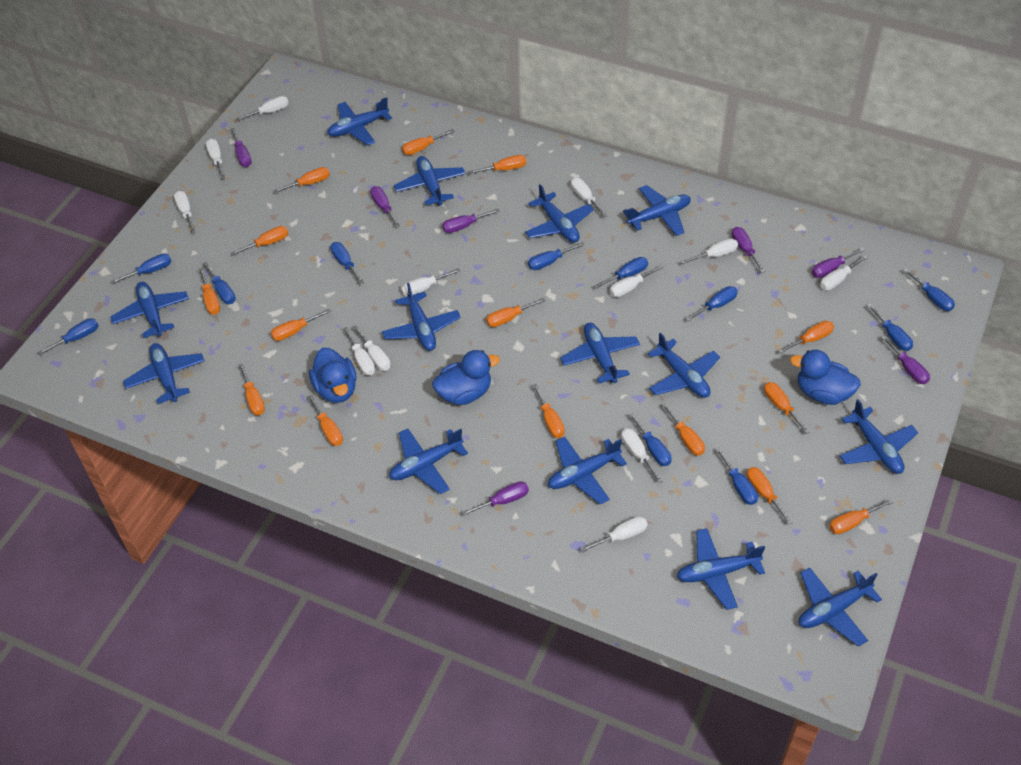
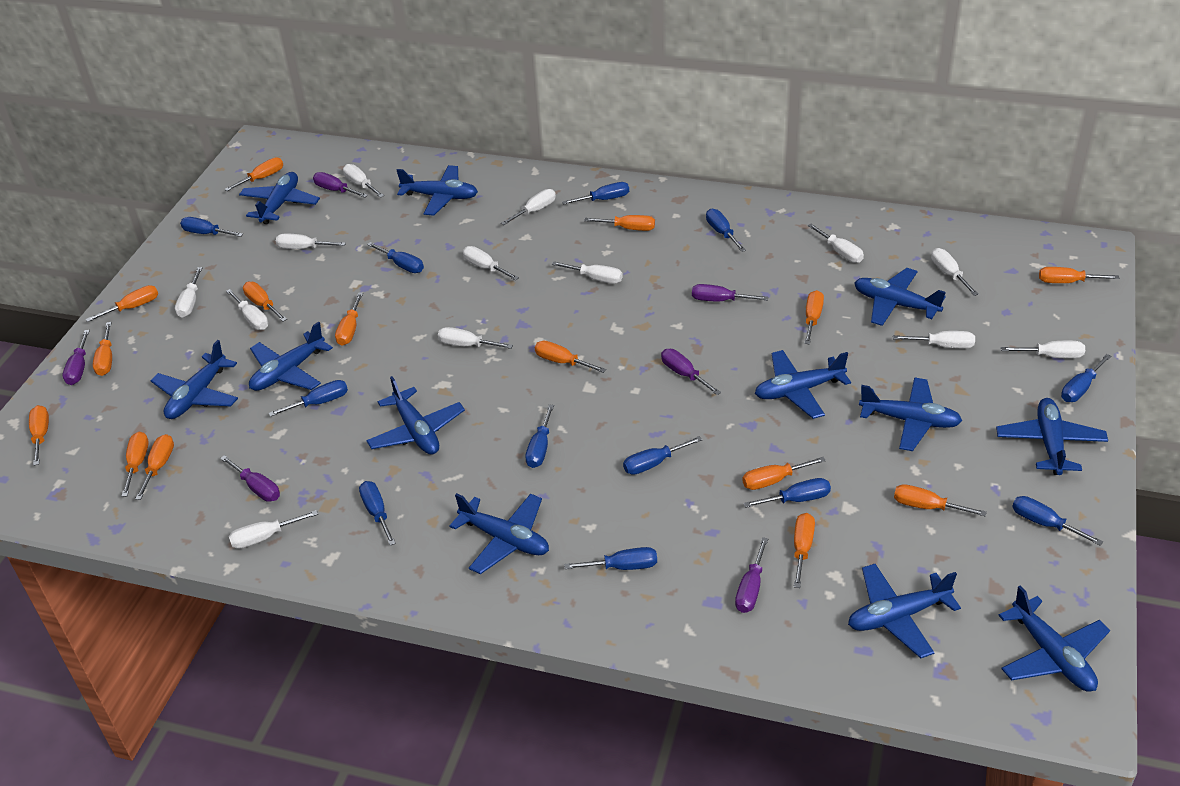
blue duck: [309,348,357,403] [432,350,500,405] [790,350,861,405] = 3 -> none = 0
blue plane: [110,282,189,338] [123,343,205,404] [327,97,392,146] [382,283,461,351] [389,428,468,494] [394,156,466,206] [525,184,594,243] [548,437,627,505] [560,323,640,383] [623,185,691,236] [648,332,720,398] [677,528,765,610] [799,568,882,647] [839,399,918,474] = 14 -> [151,340,238,419] [239,172,320,225] [249,321,333,391] [366,376,465,455] [397,165,478,216] [449,493,549,574] [755,350,851,419] [848,564,961,658] [854,268,946,326] [859,377,962,451] [996,398,1108,475] [998,585,1110,691] = 12
blue screwdriver: [38,318,99,356] [111,253,171,284] [202,262,236,304] [330,242,364,284] [528,242,585,270] [594,257,648,289] [629,413,672,466] [685,286,738,321] [715,448,758,505] [867,304,913,351] [903,268,955,311] = 11 -> [180,217,243,237] [269,380,348,417] [359,481,396,546] [367,242,424,273] [525,405,554,468] [562,182,629,205] [564,547,657,570] [623,436,702,475] [706,209,746,252] [744,478,831,508] [1012,496,1103,546] [1061,354,1111,402] = 12
purple screwdriver: [230,128,252,167] [370,186,400,227] [442,208,500,233] [461,481,529,516] [732,227,765,273] [812,248,865,278] [881,335,930,384] = 7 -> [63,330,90,385] [220,455,280,502] [313,172,368,198] [661,349,721,395] [692,284,768,301] [735,537,768,613] = 6
white screwdriver: [174,191,196,233] [206,139,225,179] [236,96,289,121] [343,327,375,375] [353,325,390,371] [401,268,460,296] [571,178,607,218] [580,516,648,552] [610,265,664,297] [621,428,663,483] [681,238,738,264] [820,255,868,290] = 12 -> [175,267,203,318] [226,289,268,330] [229,510,318,549] [276,233,346,249] [343,164,384,198] [438,327,513,349] [463,246,519,280] [501,189,556,225] [552,261,623,284] [808,224,864,263] [893,331,975,348] [931,248,979,296] [1001,340,1085,358] = 13

